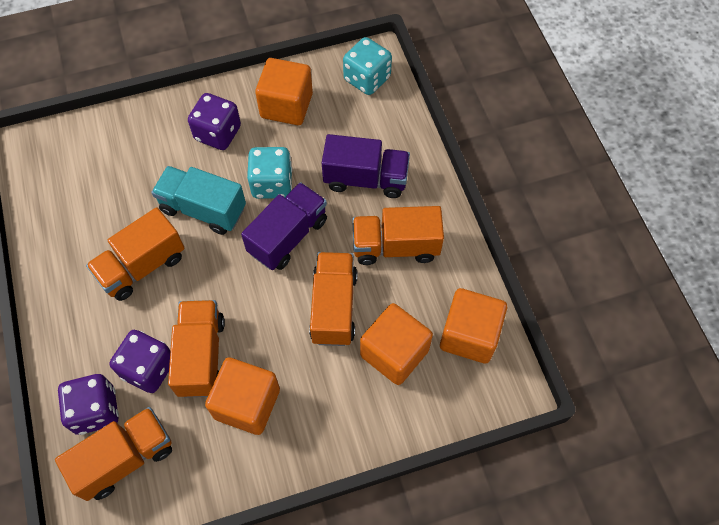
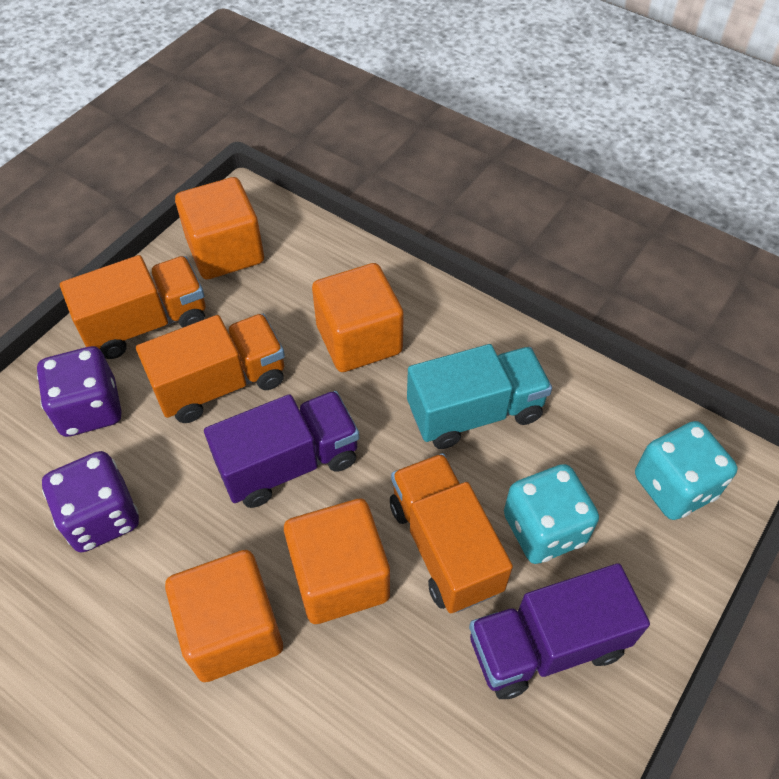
orange truck: [55,407,172,501] [86,207,185,301] [168,300,225,398] [309,252,358,346] [352,206,444,265] = 5 -> [60,255,206,359] [136,314,285,423] [390,453,513,613] = 3
purple dice: [58,374,119,435] [109,330,171,393] [188,93,241,150] = 3 -> [37,346,122,437] [42,451,139,552] = 2

